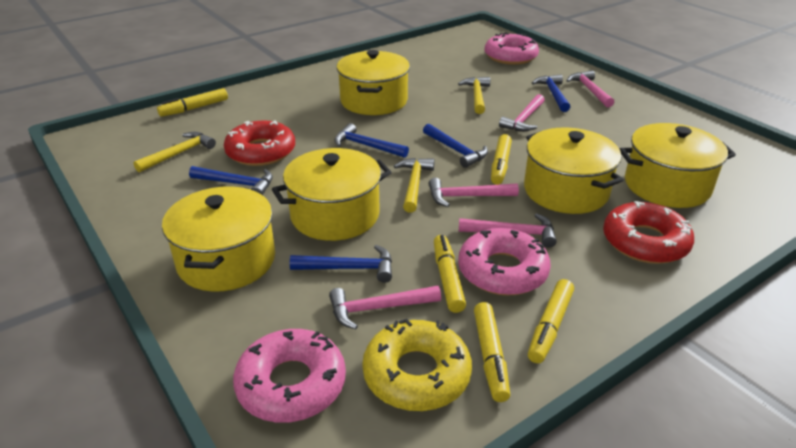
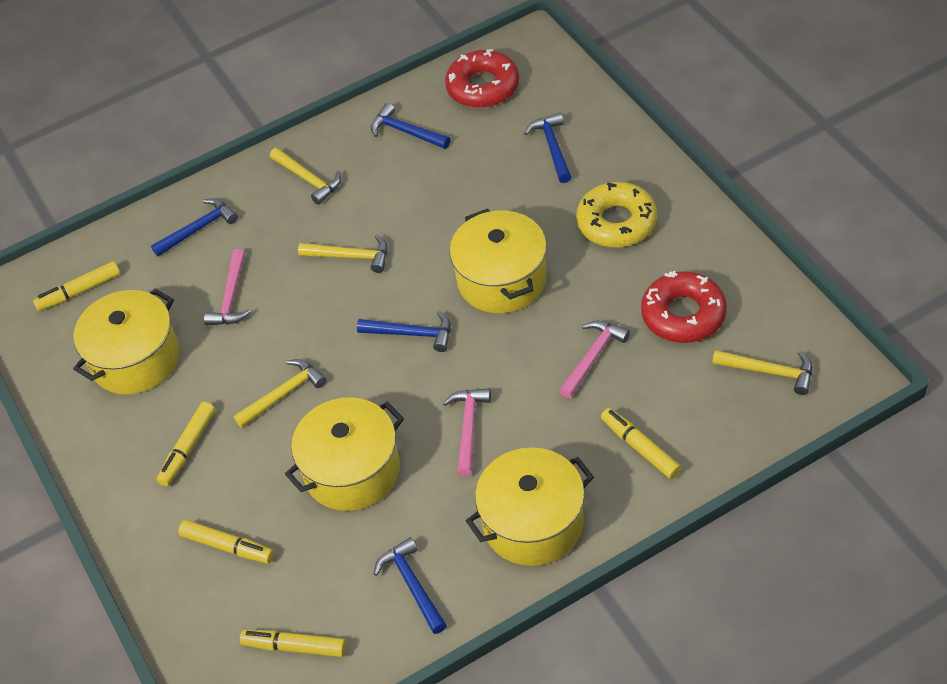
pink donut: [233,329,346,423] [458,228,551,296] [485,32,539,65] = 3 -> none = 0
pink hammer: [329,286,441,329] [428,178,519,207] [459,213,557,248] [499,94,545,131] [566,70,614,107] = 5 -> [204,249,251,325] [443,388,491,476] [559,321,630,399] = 3
yellow hammer: [133,132,216,173] [394,158,435,213] [458,77,490,114] = 3 -> [233,359,327,428] [270,148,341,205] [298,235,388,273] [712,350,812,395] = 4
yellow pot: [162,186,275,292] [272,148,392,241] [337,50,410,115] [524,128,623,214] [620,123,736,208] = 5 -> [73,289,180,395] [285,397,404,511] [450,209,547,313] [466,447,594,566] = 4

